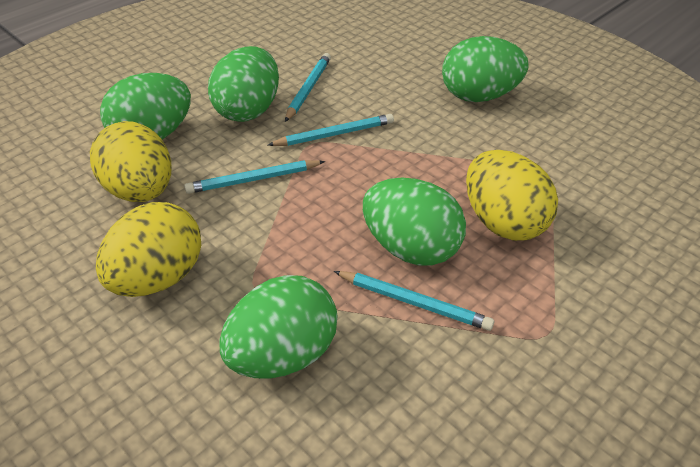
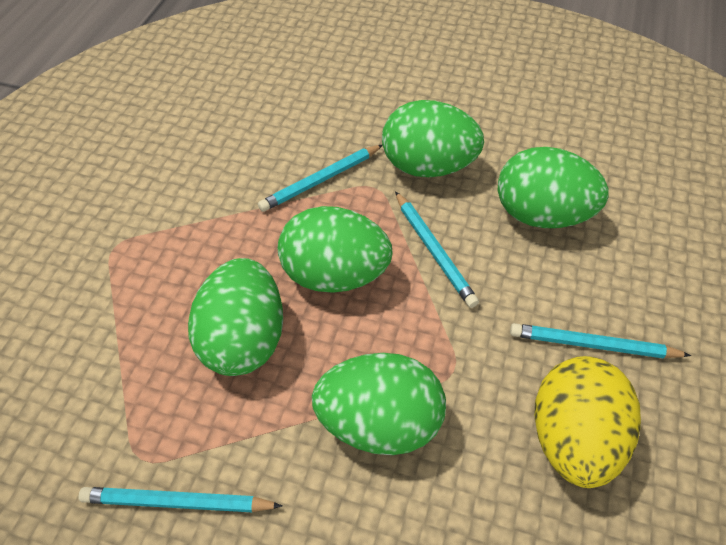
yellow egg: [90,121,172,202] [96,202,201,297] [466,150,558,241] = 3 -> [534,356,641,488] = 1

